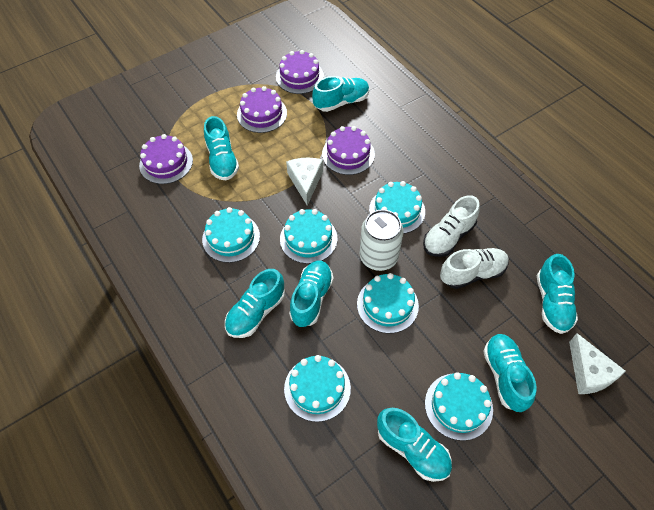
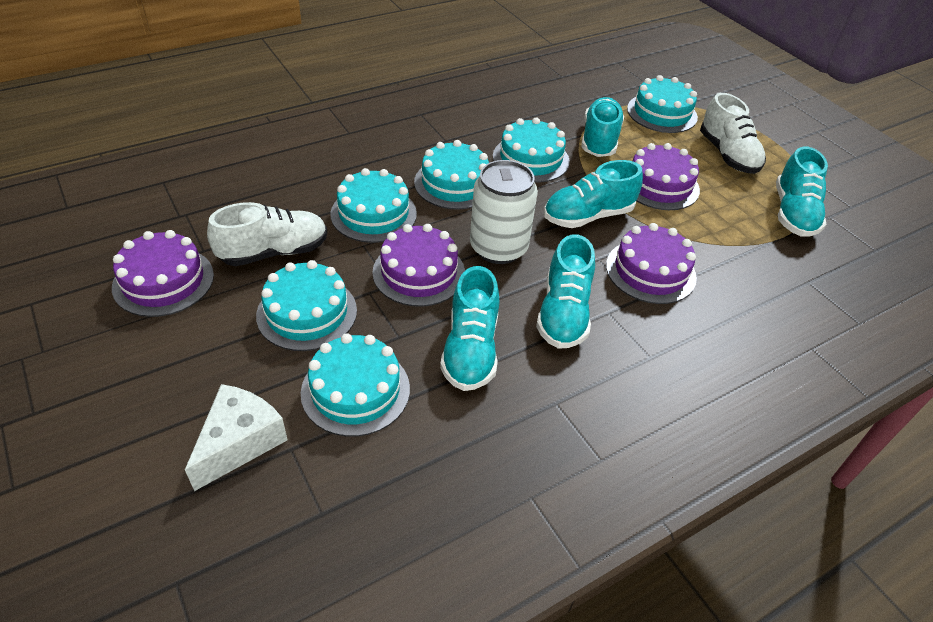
turquoise shoe: [204,116,239,180] [225,269,285,338] [289,260,334,327] [312,76,369,112] [377,408,452,482] [483,334,536,412] [537,254,578,334] = 7 -> [440,266,500,391] [536,234,595,349] [544,160,643,228] [581,97,624,157] [776,146,828,237] = 5
white cheese: [286,158,323,206] [569,333,626,394] = 2 -> [185,384,288,491] = 1

